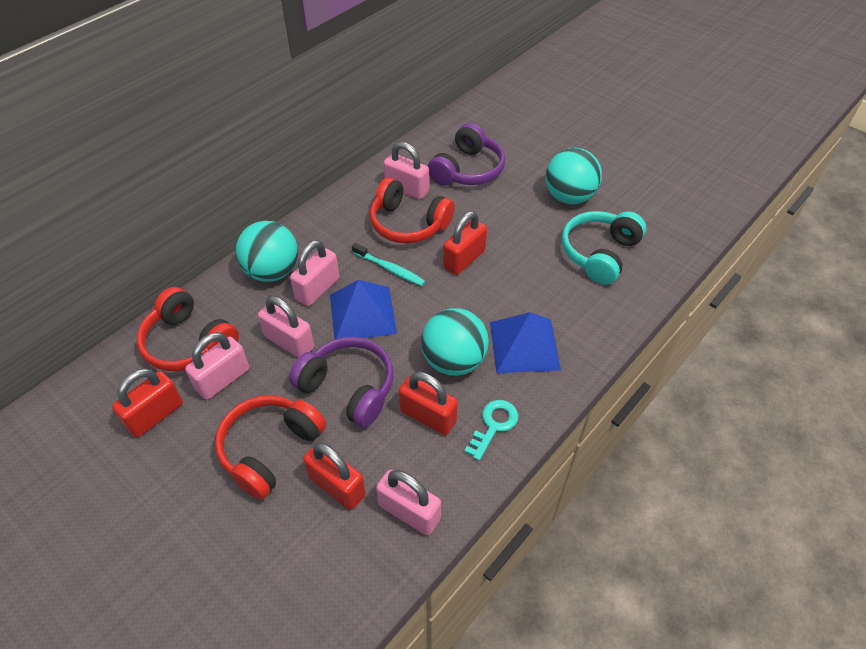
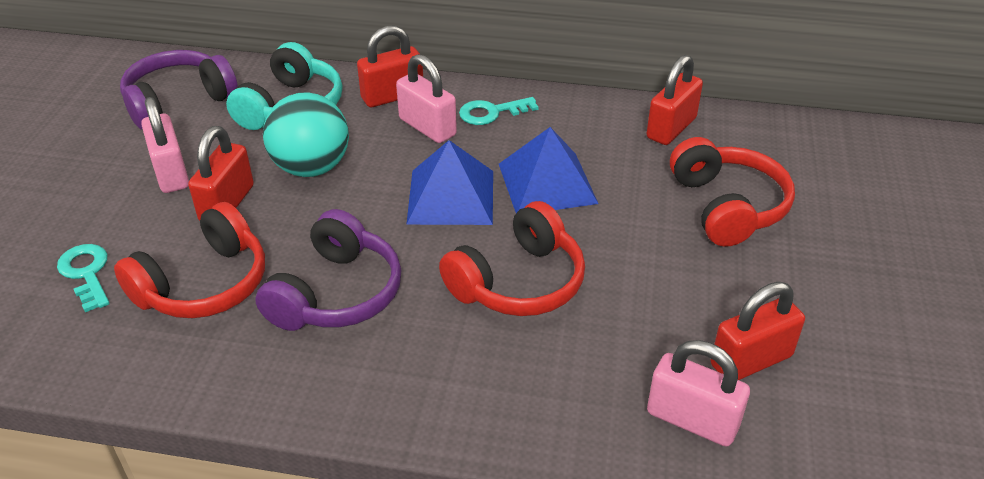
pink padlock: [185,332,249,400] [258,296,314,358] [290,240,339,306] [376,470,441,536] [384,142,429,199] = 5 -> [141,97,189,193] [396,54,457,143] [647,340,750,447] = 3
turquoise ball: [236,221,298,282] [421,308,489,376] [546,148,602,204] = 3 -> [263,92,349,177] = 1
turquoise key: [464,400,518,461] = 1 -> [57,244,110,312] [459,97,538,125] = 2
turquoise toothbrush: [352,243,426,286] = 1 -> none = 0

